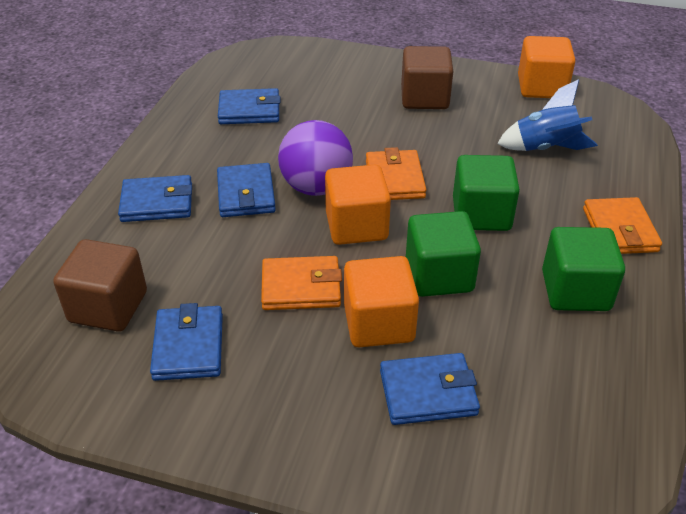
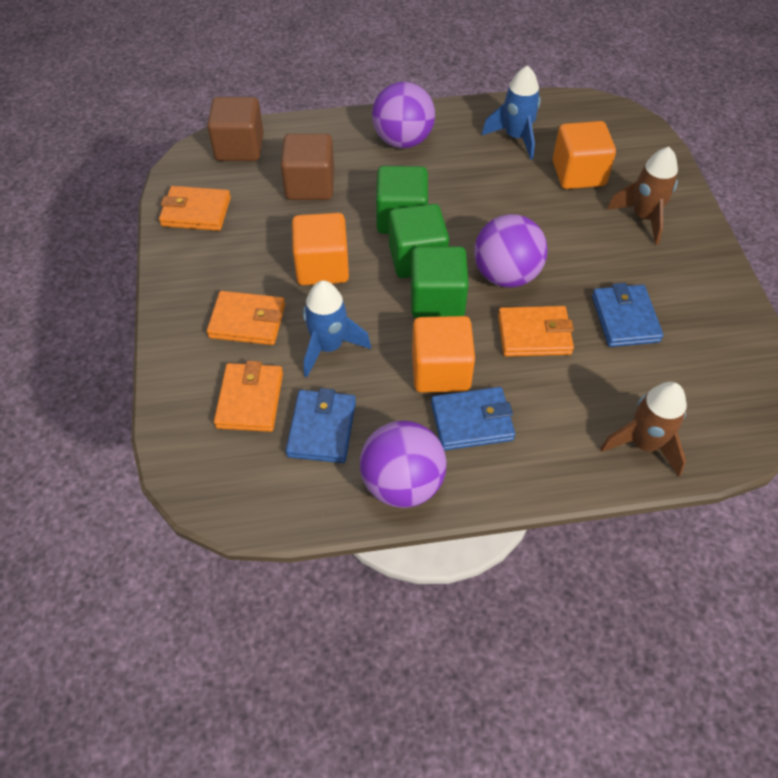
blue rocket: [497,79,598,151] = 1 -> [303,280,371,377] [482,65,541,160] = 2
blue wallet: [118,175,192,222] [150,303,223,381] [217,163,276,217] [218,88,281,124] [380,353,480,425] = 5 -> [286,388,356,463] [431,387,515,451] [592,283,664,347] = 3
brown rocket: none = 0 -> [600,382,687,477] [607,147,678,245] = 2
orange wallet: [261,256,342,310] [366,147,426,200] [583,197,662,254] = 3 -> [159,186,231,231] [207,291,285,345] [214,361,283,432] [498,306,574,356] = 4
purple ball: [278,120,353,196] = 1 -> [360,421,447,508] [372,82,435,148] [474,214,548,288] = 3

